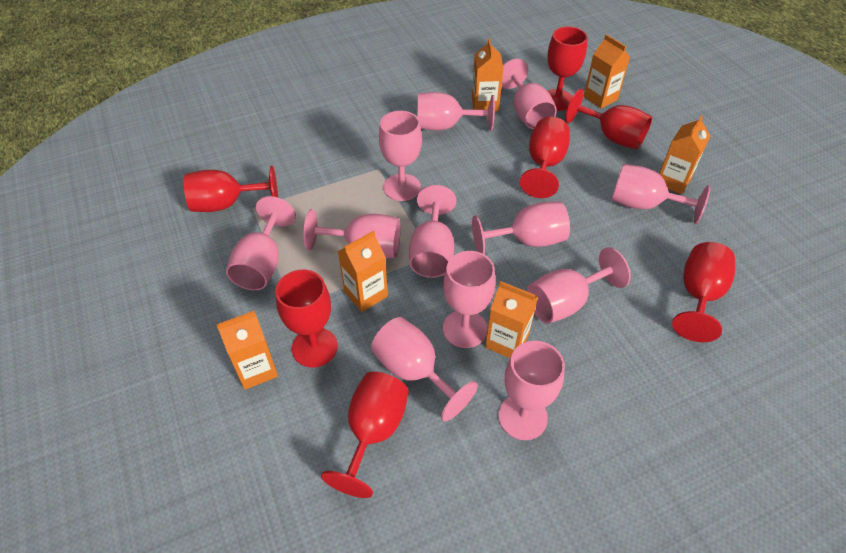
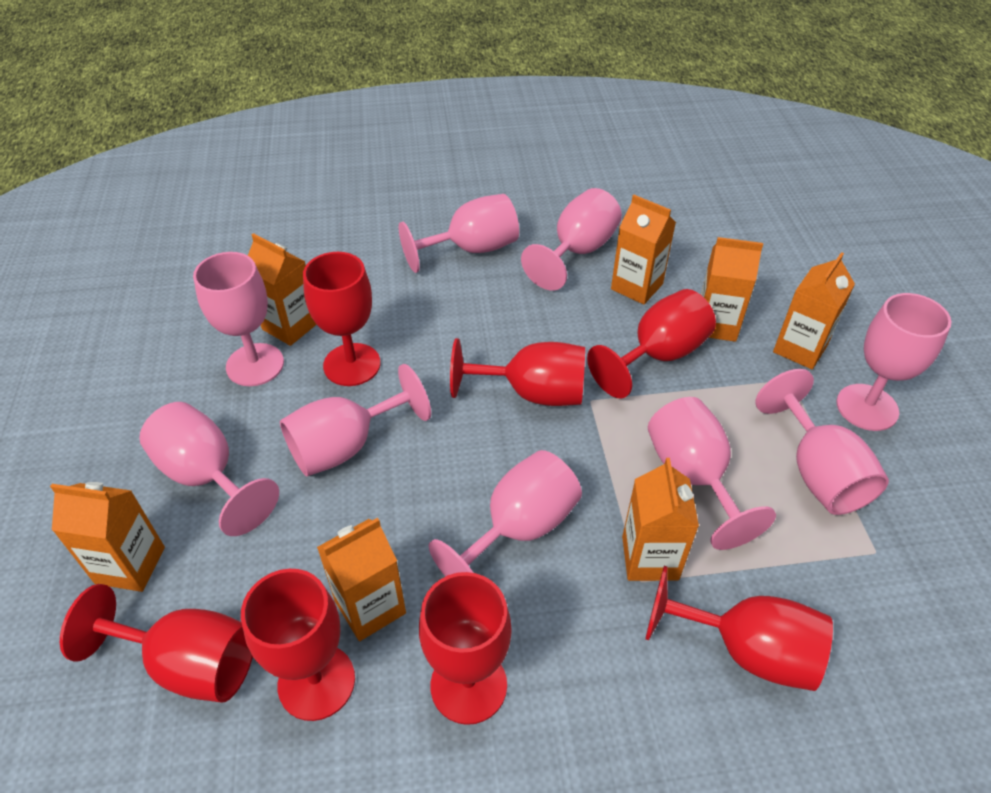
orange carton: [216,311,278,390] [338,231,388,312] [472,39,504,111] [485,281,538,358] [584,34,630,109] [659,115,710,194] = 6 -> [50,482,165,592] [248,233,316,346] [317,518,406,641] [611,195,676,305] [622,458,699,581] [701,237,763,342] [773,252,855,369] = 7
pink goblet: [226,196,296,290] [303,209,401,258] [371,317,478,421] [379,111,422,201] [409,185,457,278] [417,92,495,131] [443,251,496,348] [472,201,570,254] [498,341,565,440] [502,59,557,130] [527,247,631,324] [612,164,711,224] = 12 -> [139,402,279,536] [193,252,284,386] [280,364,431,477] [399,194,519,273] [429,450,582,577] [521,188,622,291] [648,397,776,550] [755,369,889,515] [836,293,951,431] = 9

